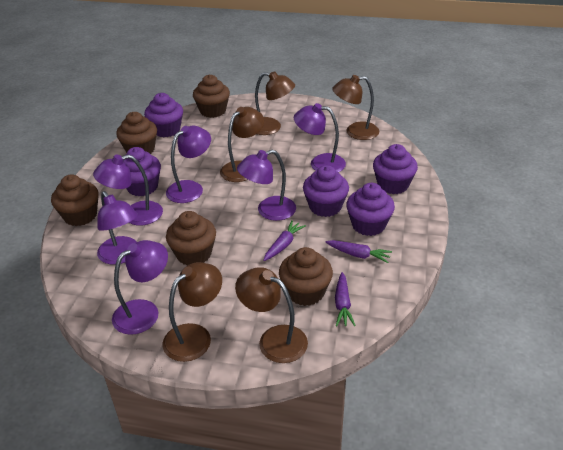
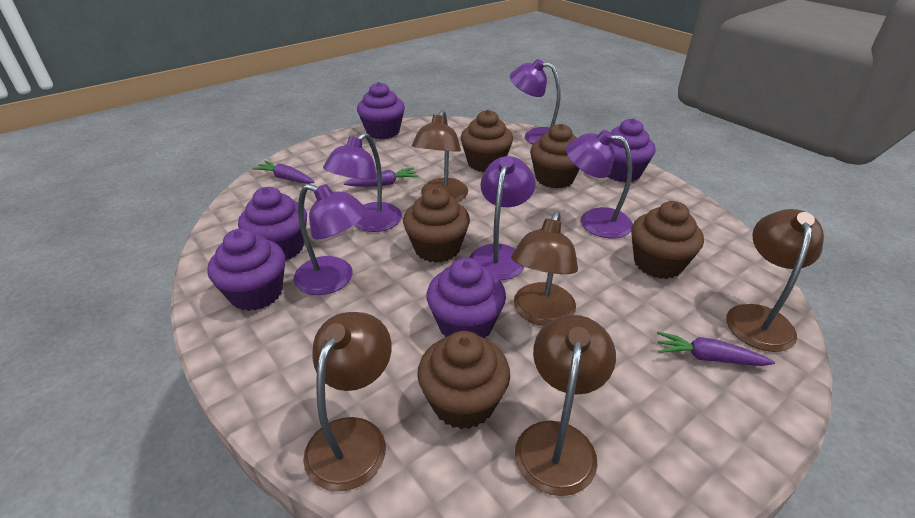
purple lamp: [93,155,163,226] [97,191,138,265] [112,240,168,335] [166,126,211,203] [237,150,296,221] [294,103,346,173] = 6 -> [294,184,367,295] [323,133,402,232] [469,156,536,280] [510,59,561,144] [566,130,633,238] = 5

